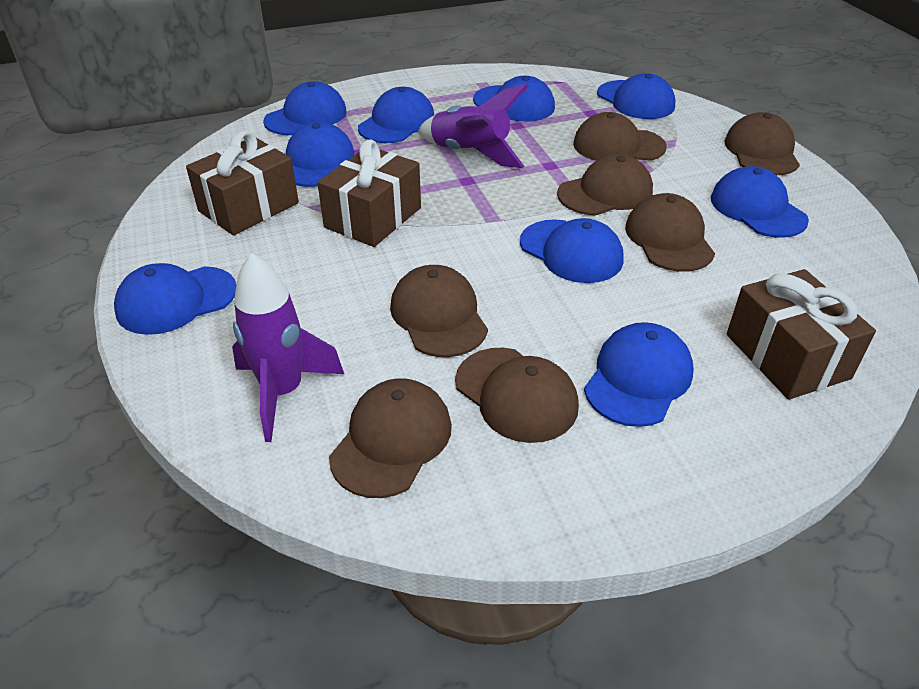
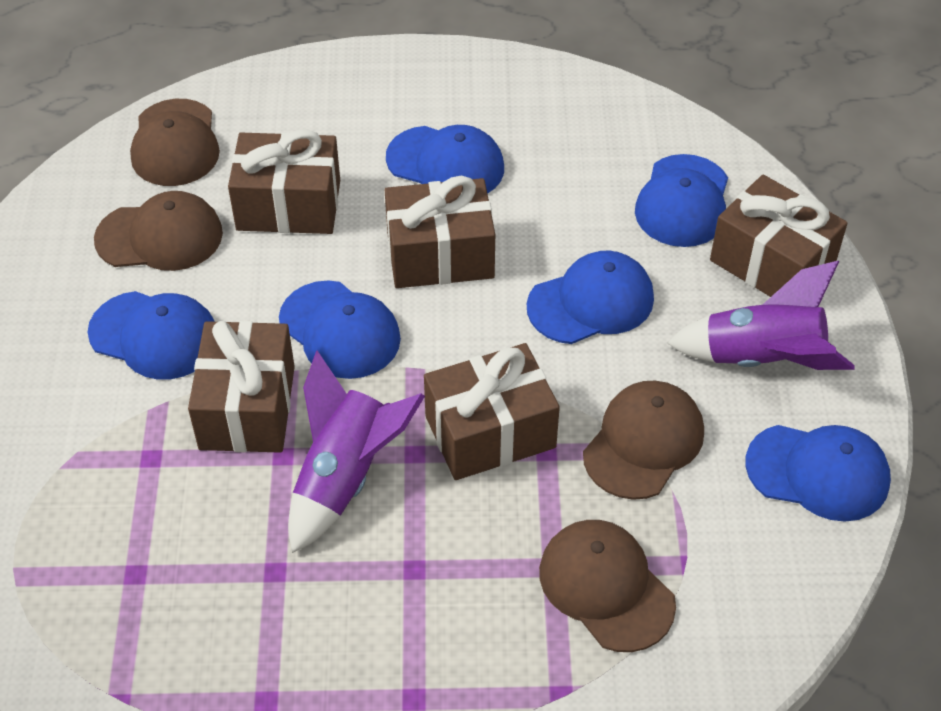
blue cap: [114,263,236,335] [263,81,347,135] [286,122,354,187] [358,87,434,143] [473,76,555,122] [520,218,624,283] [584,322,694,427] [597,73,676,119] [711,166,809,238] = 9 -> [88,291,215,380] [279,281,401,379] [386,125,504,194] [527,251,654,344] [635,154,728,247] [745,425,891,522] = 6
brown cap: [329,378,452,498] [390,265,488,357] [455,348,579,443] [557,154,653,216] [573,112,667,161] [625,193,715,272] [724,112,800,175] = 7 -> [94,191,223,271] [130,99,220,186] [539,520,676,652] [583,381,704,500] = 4
brown gift: [186,130,299,235] [317,139,421,247] [727,269,876,400] = 3 -> [188,321,295,453] [228,129,340,234] [385,176,495,288] [424,343,560,480] [710,175,848,297] = 5

